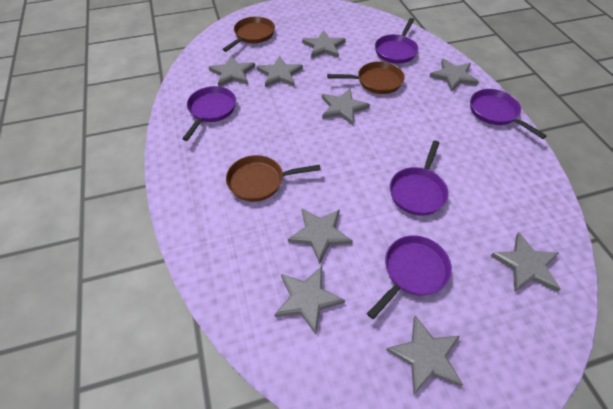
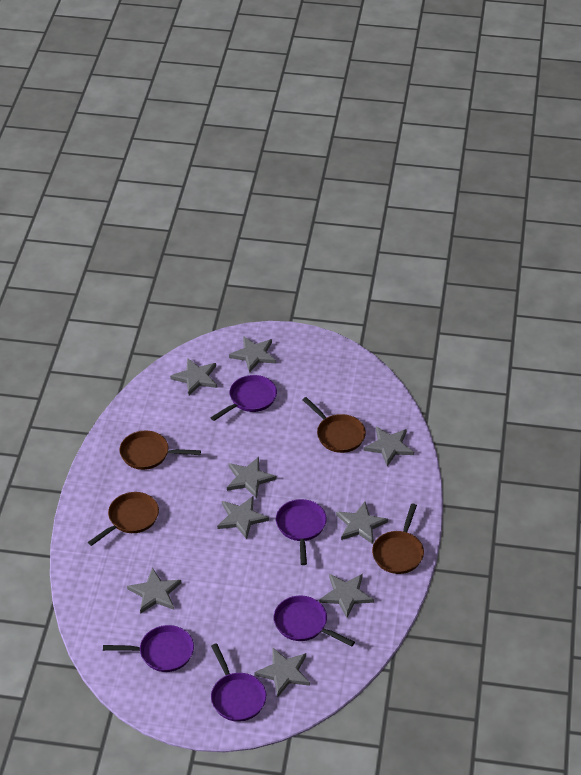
brown pan: [223,16,275,52] [226,155,321,202] [327,61,405,94] = 3 -> [88,492,159,546] [119,431,201,470] [302,397,366,453] [372,503,424,574] = 4

